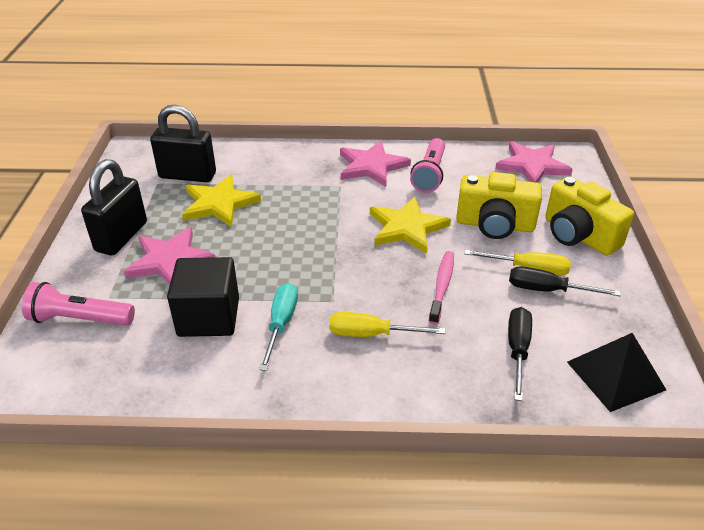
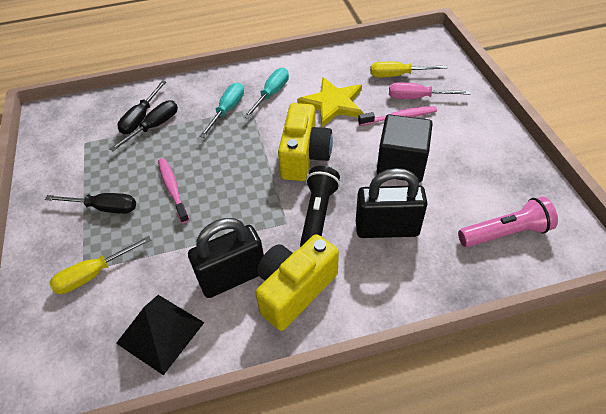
black flashlight: none = 0 -> [300,166,340,247] = 1
black screwdriver: [508,307,532,401] [509,266,621,296] = 2 -> [45,193,136,214] [110,100,178,151] [117,81,166,135] = 3
pink flashlight: [22,282,135,325] [410,138,445,193] = 2 -> [458,197,558,247] = 1
pink screwdriver: none = 0 -> [389,83,470,99] = 1
pink star: [124,227,215,285] [340,141,411,187] [495,141,573,183] = 3 -> none = 0
pink toothbrush: [429,251,454,325] = 1 -> [158,158,189,223] [358,106,437,126] = 2
turquoise screwdriver: [259,283,298,371] = 1 -> [199,83,244,138] [244,68,289,119] = 2
yellow star: [182,174,261,227] [370,197,451,254] = 2 -> [297,77,364,127] = 1

